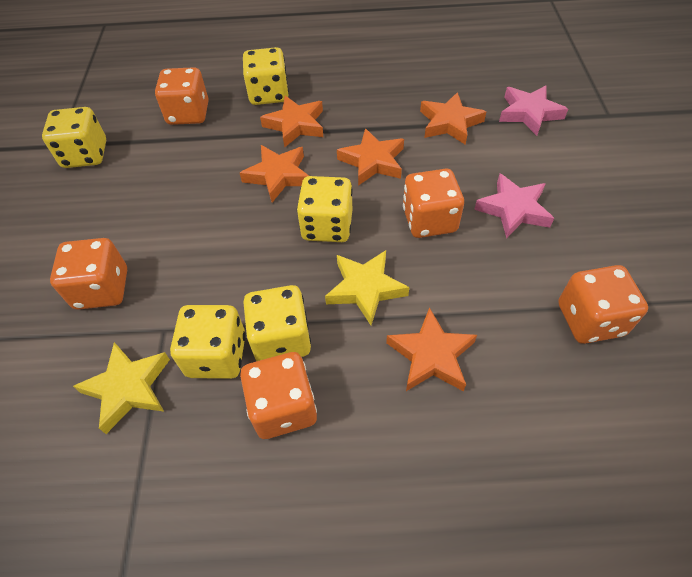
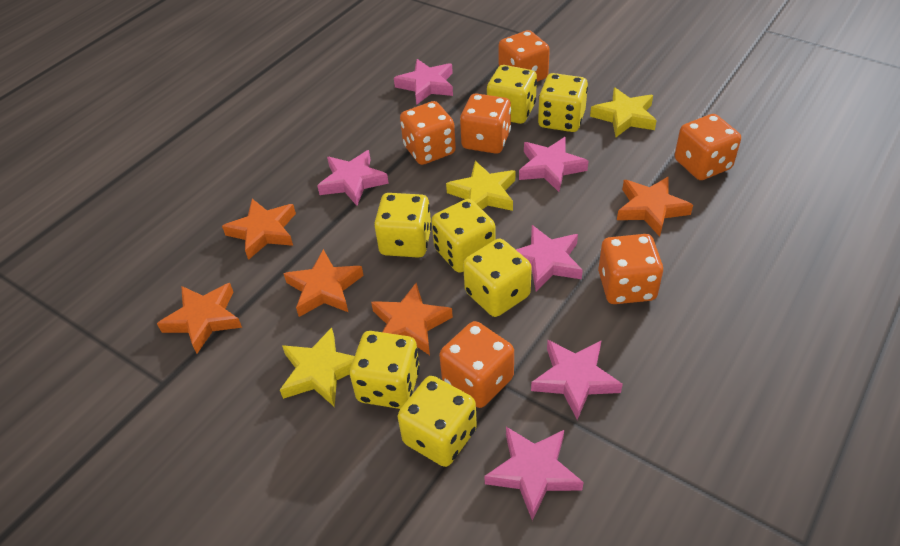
orange dice: [50,238,127,310] [155,67,209,125] [240,352,317,439] [403,169,464,238] [558,265,648,344] = 5 -> [400,101,456,165] [439,321,514,408] [460,93,511,154] [499,30,550,82] [598,234,663,304] [675,114,741,180] = 6
pink star: [474,174,554,239] [499,85,568,136] = 2 -> [317,150,389,206] [394,59,453,105] [484,427,584,521] [515,225,583,291] [519,137,588,192] [531,340,623,420] = 6
yellow dice: [42,107,106,168] [170,305,246,379] [243,47,289,105] [243,285,311,361] [297,176,353,242] = 5 -> [350,331,420,409] [374,193,432,258] [398,376,477,467] [431,199,496,273] [463,239,532,317] [487,65,537,124] [538,73,588,132] = 7
yellow star: [73,342,170,434] [325,250,409,325] = 2 -> [280,328,355,407] [446,161,515,211] [590,87,657,137] = 3

